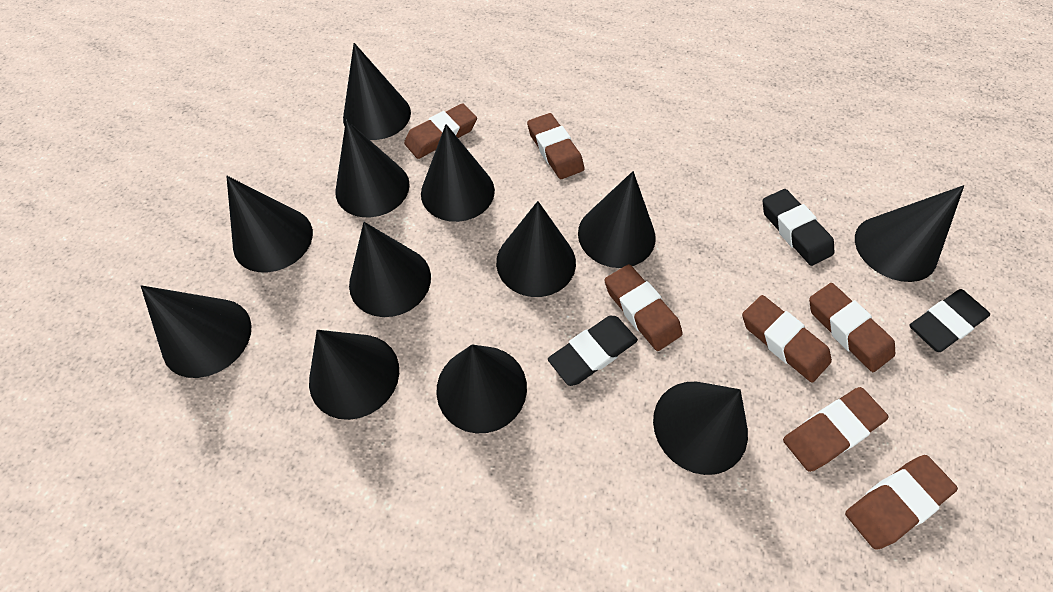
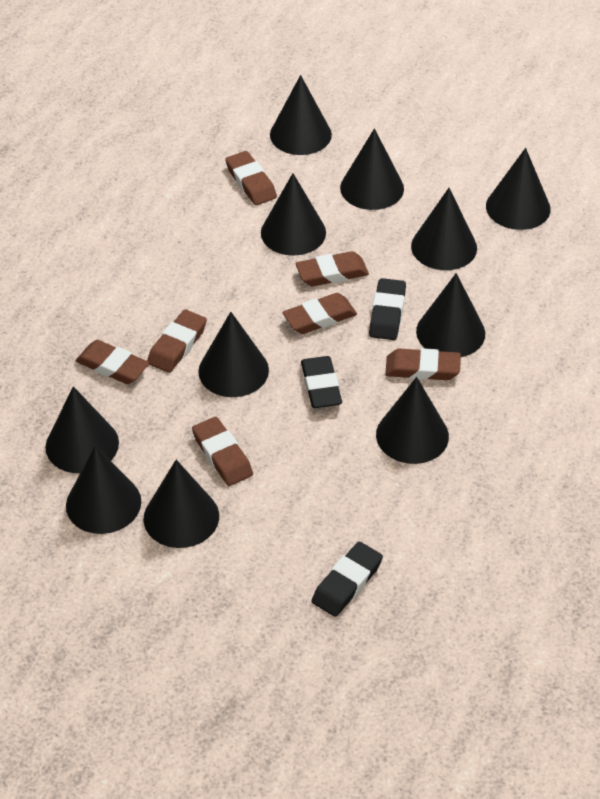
black cone: [141,285,252,378] [226,176,313,272] [309,330,399,420] [335,120,410,217] [343,43,411,140] [349,222,431,317] [421,124,495,222] [436,345,527,433] [496,201,576,297] [578,171,656,268] [653,382,748,475] [855,185,964,282] = 12 -> [46,386,119,473] [66,446,141,534] [144,460,219,548] [198,312,269,397] [261,173,326,256] [270,75,332,155] [340,128,404,210] [376,377,449,464] [411,188,477,270] [416,273,485,357] [486,148,551,230] = 11

